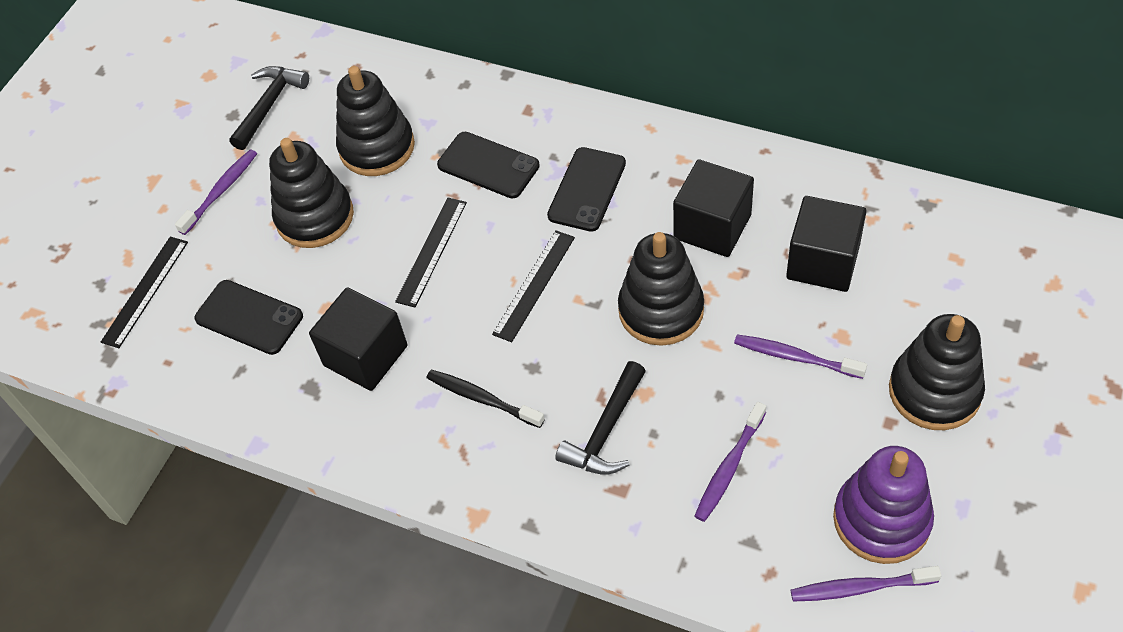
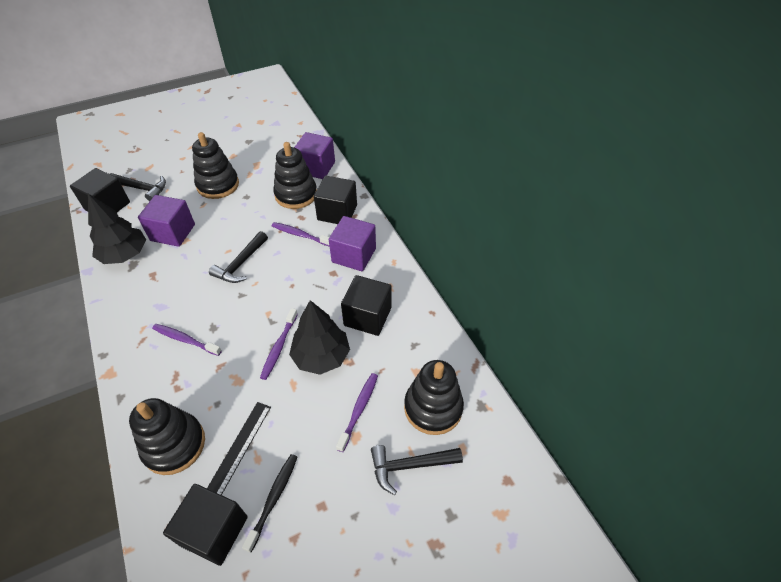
black cube: [309,287,407,391] [673,159,754,257] [786,196,867,292] = 3 -> [70,168,130,213] [163,484,248,566] [314,176,357,224] [341,275,392,336] = 4
black hammer: [229,66,309,150] [555,361,646,475] = 2 -> [110,173,166,201] [209,231,268,283] [371,445,463,495] = 3
black phone: [194,280,303,355] [437,132,540,198] [547,147,626,231] = 3 -> none = 0
black ruler: [101,237,188,348] [395,198,467,308] [492,230,575,342] = 3 -> [207,402,271,495] = 1
black tree: none = 0 -> [88,194,146,264] [289,300,350,375] = 2
purple cube: none = 0 -> [138,195,195,247] [294,132,335,179] [329,216,376,271] = 3
purple stacking toy: [833,446,934,564] = 1 -> none = 0

